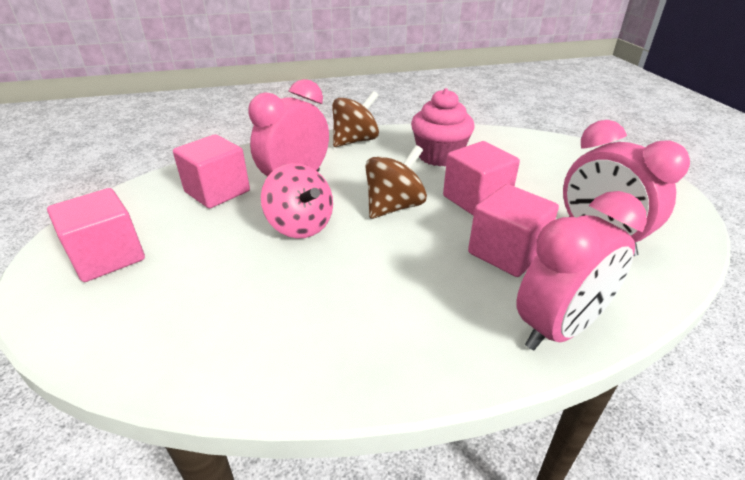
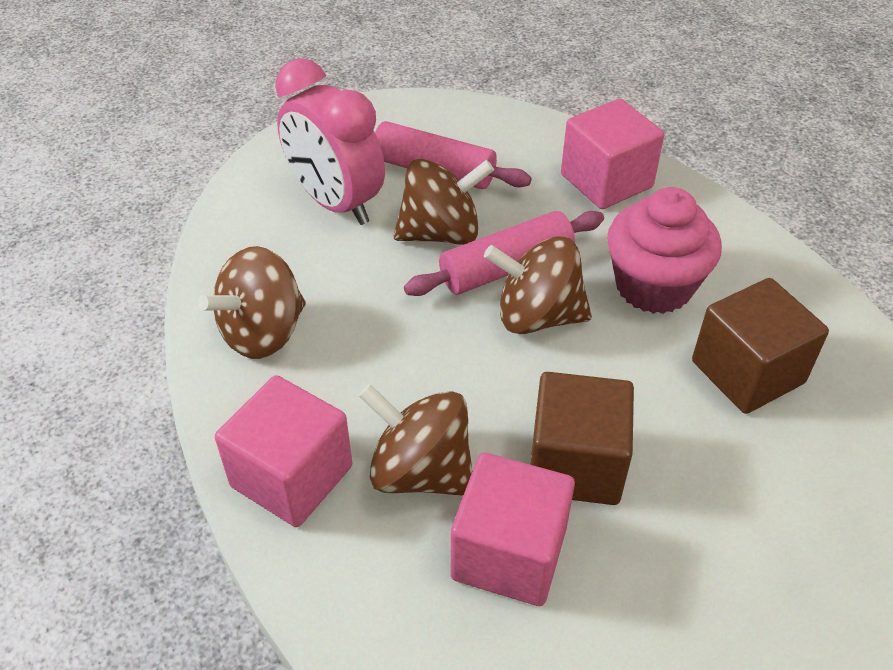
brown cube: none = 0 -> [531,372,634,505] [692,278,829,414] = 2
brown spinning top: [332,91,379,147] [366,145,427,219] = 2 -> [198,246,306,359] [359,384,473,496] [394,159,494,245] [484,236,592,334] = 4
pink clock: [248,79,329,176] [516,191,647,350] [563,120,690,256] = 3 -> [275,58,385,225] = 1
pink cube: [47,188,145,282] [173,134,250,208] [443,141,520,216] [468,184,559,277] = 4 -> [215,375,352,527] [451,453,575,606] [561,99,664,209] = 3
pink rolling pin: none = 0 -> [375,121,532,189] [404,211,604,296] = 2
pink spinning top: [261,163,333,238] = 1 -> none = 0

